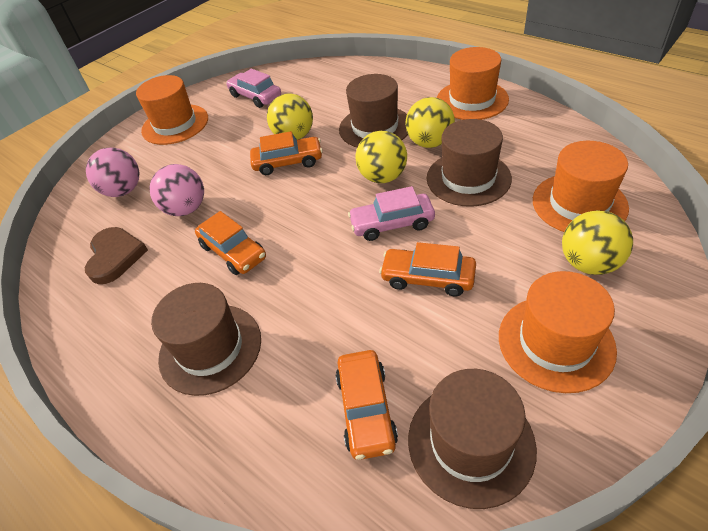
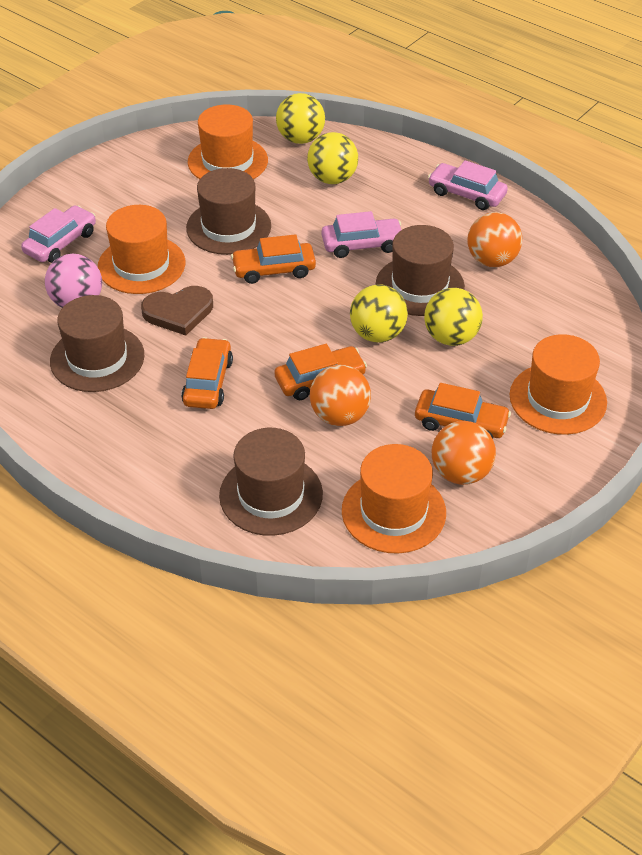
orange ball: none = 0 -> [310,365,371,426] [432,421,496,485] [468,212,522,267] = 3
pink ball: [86,147,140,197] [149,164,204,216] = 2 -> [45,254,102,308] = 1
pink car: [226,69,281,108] [348,186,435,241] = 2 -> [21,205,96,263] [321,211,401,258] [428,160,508,210] = 3

